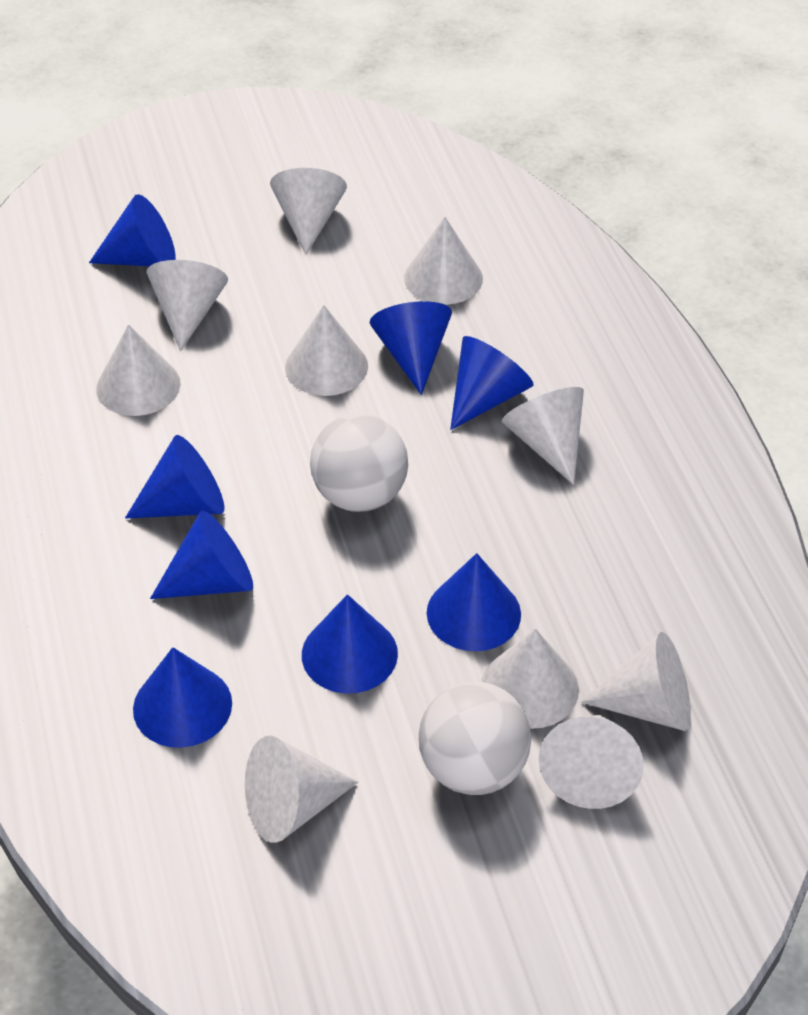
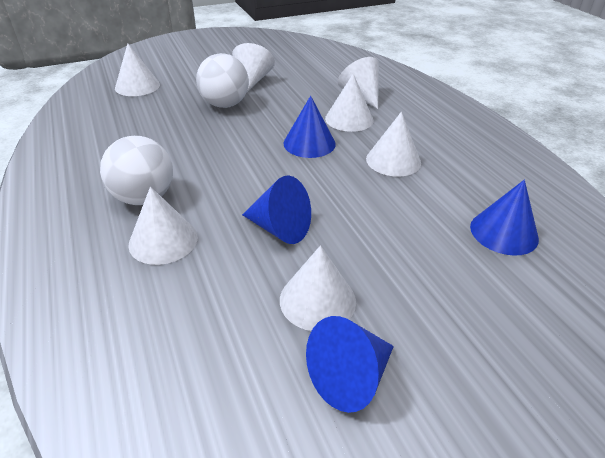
blue cone: [89,194,176,266] [125,435,224,519] [133,647,232,748] [150,510,253,599] [302,594,398,694] [370,301,452,395] [427,553,521,651] [450,336,533,430] = 8 -> [242,175,311,244] [283,96,336,158] [306,316,394,413] [470,180,539,256] = 4
white cone: [96,324,181,416] [146,260,228,351] [245,736,358,843] [270,168,347,255] [285,305,368,396] [404,217,483,305] [481,629,579,729] [502,387,584,485] [539,715,644,809] [581,632,691,731] = 10 -> [115,43,160,96] [128,187,198,265] [232,43,275,92] [280,245,356,331] [325,74,374,132] [338,57,379,109] [366,112,421,177] = 7

